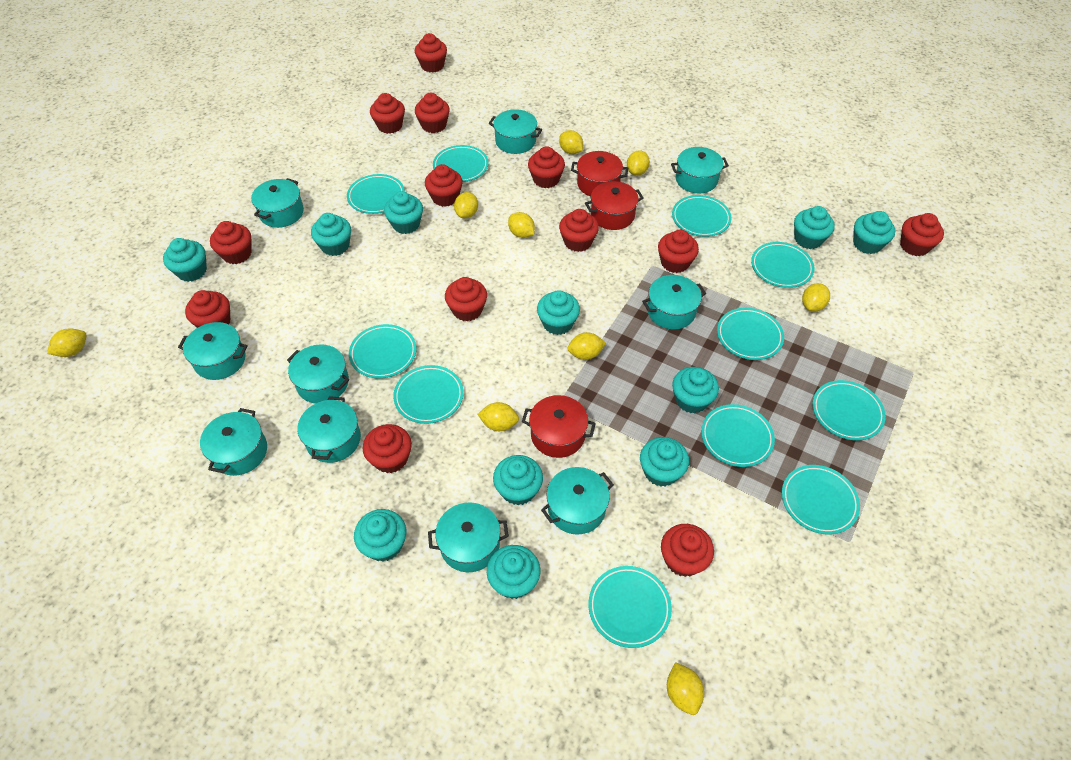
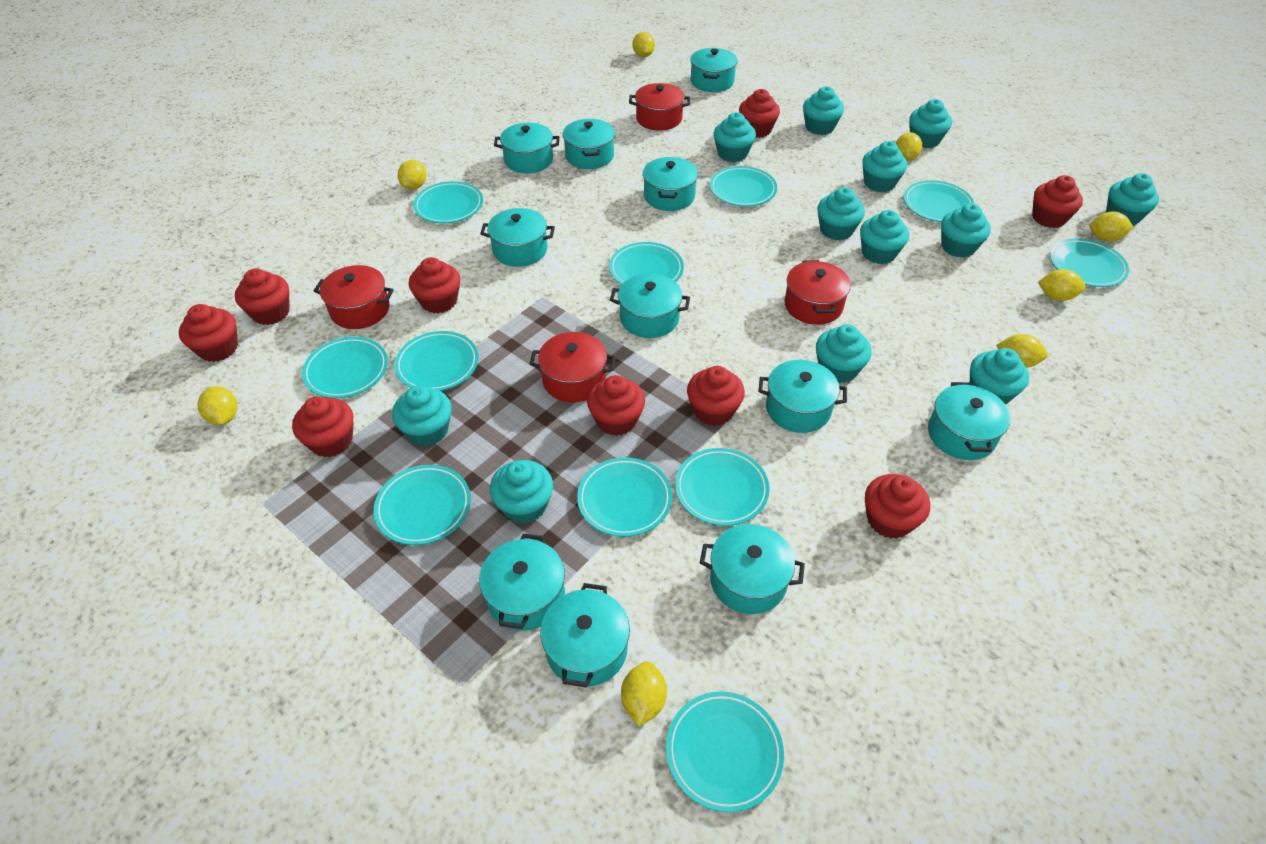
red cupcake: [185,290,230,328] [210,221,251,264] [363,424,412,473] [370,93,405,134] [415,33,447,73] [415,93,450,133] [425,164,463,207] [445,277,487,321] [528,146,565,188] [559,209,599,252] [658,230,699,273] [661,524,714,577] [900,213,944,256] = 13 -> [179,304,238,362] [235,268,290,325] [292,396,354,457] [409,257,460,313] [587,375,645,436] [687,366,745,426] [739,89,780,138] [865,474,930,539] [1032,175,1083,228] = 9
red pot: [522,395,596,458] [571,151,628,196] [585,181,644,230] = 3 -> [314,265,394,329] [530,332,616,402] [629,83,690,131] [784,260,851,325] = 4
turquoise cupcake: [163,238,207,282] [311,213,351,256] [354,509,406,562] [384,191,423,234] [487,545,540,599] [493,455,543,505] [537,290,580,335] [640,437,689,487] [672,367,719,413] [794,206,835,249] [853,211,895,254] = 11 -> [392,386,452,446] [490,460,553,524] [714,112,756,162] [803,87,844,135] [816,324,872,383] [817,187,865,240] [860,210,909,264] [862,141,907,192] [909,99,952,148] [941,204,991,258] [970,348,1029,404] [1106,173,1159,225] = 12
turquoise pot: [178,322,248,380] [200,408,267,476] [251,178,304,228] [287,344,349,404] [297,396,361,463] [428,502,509,572] [488,109,542,154] [541,467,614,535] [642,275,706,330] [671,147,729,194] = 10 -> [479,534,565,631] [480,208,555,267] [494,123,559,174] [540,583,630,687] [563,119,615,169] [610,273,690,338] [643,157,698,211] [690,48,737,92] [700,524,805,614] [758,360,847,433] [928,382,1010,460] = 11
yellow lemon: [47,328,86,357] [454,192,478,218] [478,402,519,431] [508,212,535,238] [559,130,583,154] [567,332,606,360] [627,150,650,176] [667,662,704,715] [802,283,830,312] = 9 -> [197,386,238,425] [398,160,426,190] [621,661,667,727] [632,32,655,57] [896,132,922,161] [996,334,1047,368] [1038,269,1086,301] [1090,211,1134,241] = 8

